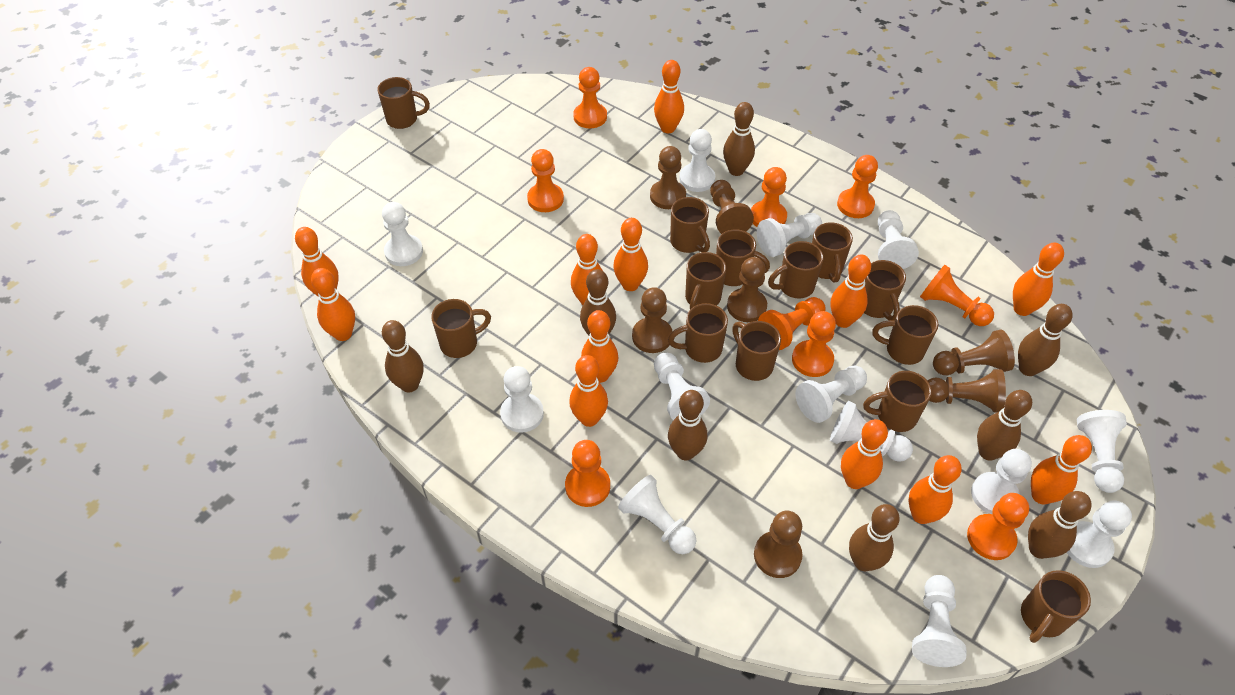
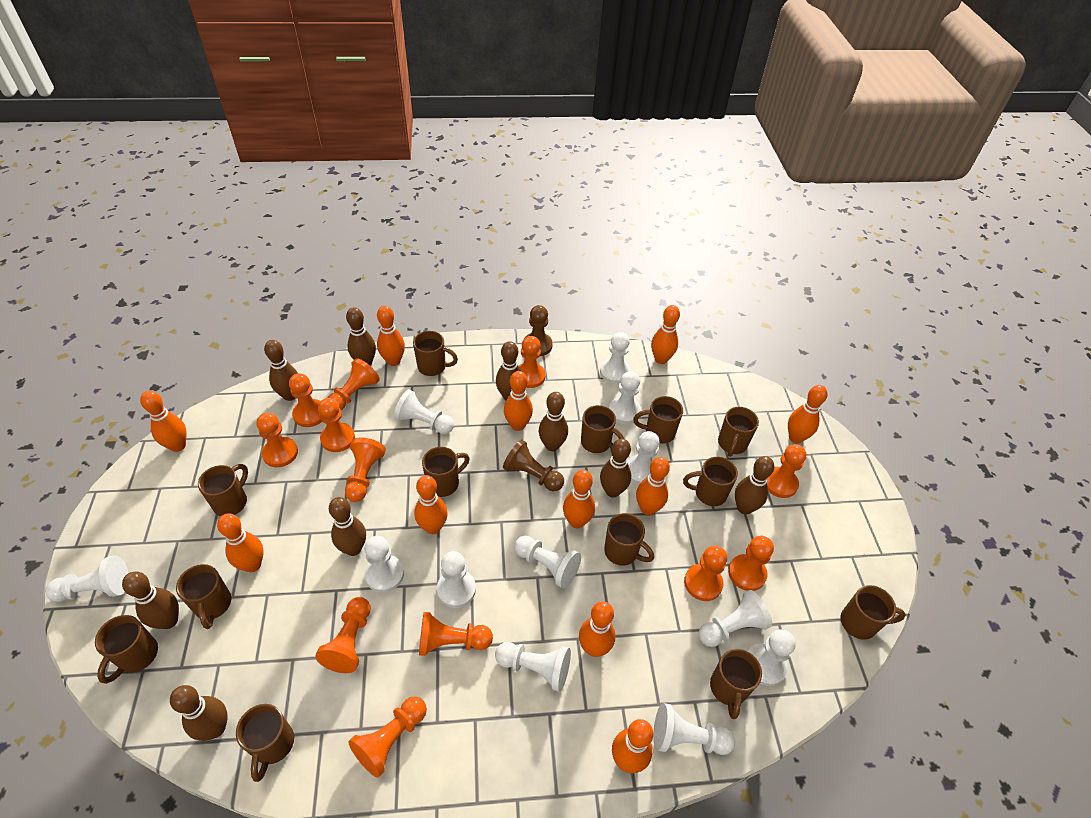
brown bowling pin: [382,320,424,392] [580,269,616,335] [668,390,707,460] [723,102,755,176] [849,504,900,571] [977,390,1032,461] [1018,304,1073,376] [1028,491,1092,559] = 8 -> [122,572,179,629] [170,685,228,741] [264,340,298,401] [329,497,366,556] [346,307,376,366] [496,341,521,400] [539,392,568,451] [600,438,631,498] [735,456,774,514] = 9
brown pawn: [632,287,673,353] [650,146,686,209] [710,180,754,234] [727,257,767,322] [754,511,802,578] [928,369,1006,413] [933,330,1015,375] = 7 -> [503,439,564,491] [524,305,553,356] = 2
orange bowling pin: [295,227,339,296] [311,268,355,341] [569,355,608,427] [571,234,603,305] [581,310,618,383] [613,218,648,291] [654,60,684,133] [831,254,871,328] [841,419,888,489] [908,455,962,524] [1013,242,1064,316] [1031,435,1092,505] = 12 -> [140,391,187,452] [217,513,264,572] [377,306,405,366] [414,475,448,534] [504,371,533,431] [563,470,595,528] [579,601,615,657] [612,719,653,773] [636,457,670,515] [651,305,680,364] [788,385,828,444] = 11
orange pawn: [527,149,564,212] [565,440,610,507] [573,67,607,128] [751,167,787,227] [758,297,826,350] [792,311,836,377] [837,155,878,218] [920,265,994,326] [967,493,1029,560] = 9 -> [257,412,298,467] [289,373,322,427] [315,597,371,673] [318,398,355,452] [327,358,380,410] [345,438,386,502] [348,696,427,778] [419,612,493,656] [519,336,546,388] [684,545,727,601] [728,536,774,591] [767,444,806,498] = 12
white pawn: [382,202,423,266] [500,366,544,433] [618,475,696,554] [654,352,710,420] [679,129,715,192] [757,213,822,257] [795,365,867,423] [830,401,913,462] [878,210,919,269] [912,575,966,667] [971,449,1032,514] [1067,500,1132,568] [1077,410,1127,493] = 13 -> [45,555,129,602] [364,536,404,593] [394,389,454,434] [437,551,476,608] [495,642,571,692] [514,536,581,588] [600,332,631,384] [609,371,641,424] [627,431,660,485] [653,703,735,755] [699,590,772,647] [748,629,796,686] = 12

